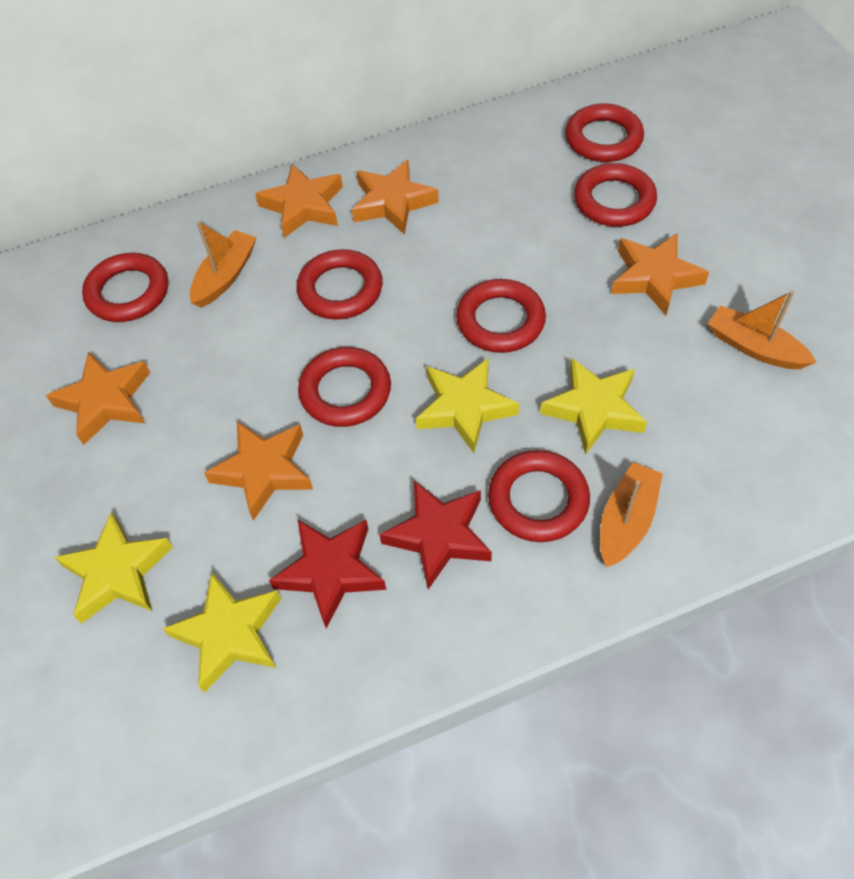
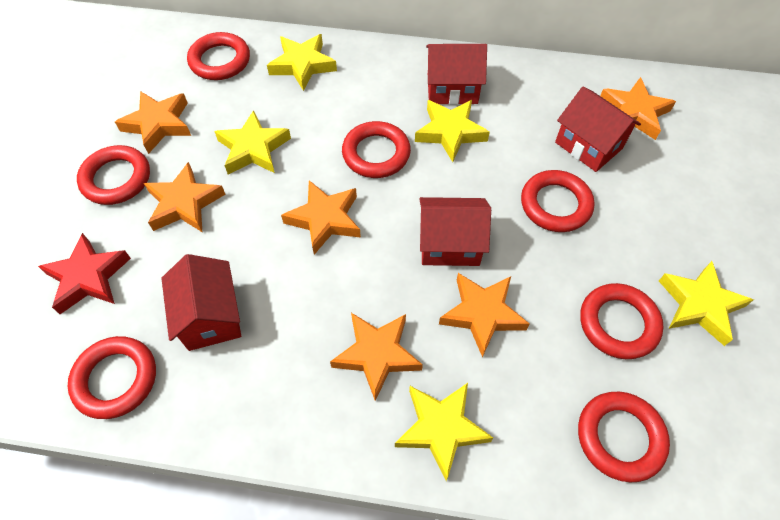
orange boat: [190,222,257,308] [600,462,663,568] [708,291,817,369] = 3 -> none = 0
orange star: [46,352,150,445] [204,421,313,521] [255,163,343,238] [352,160,439,235] [611,233,709,315] = 5 -> [115,91,191,154] [144,162,226,232] [281,180,361,255] [330,313,423,401] [439,273,530,357] [600,77,676,140] = 6
red house: none = 0 -> [161,254,241,351] [419,197,491,266] [426,44,487,105] [555,86,641,172] = 4
red star: [269,520,386,629] [379,481,492,589] = 2 -> [38,233,131,314] = 1
yellow star: [54,512,173,624] [162,572,281,693] [416,358,519,453] [540,358,647,455] = 4 -> [214,110,291,174] [267,34,337,91] [395,383,493,481] [415,100,490,162] [659,261,754,346] = 5

